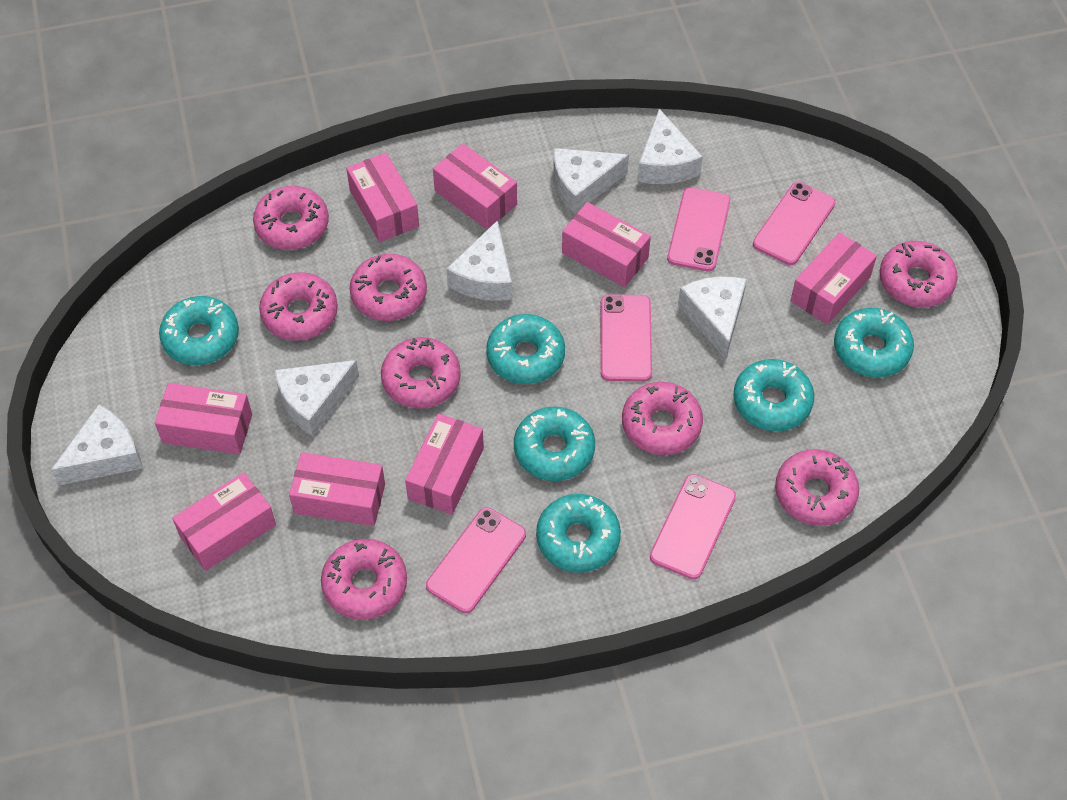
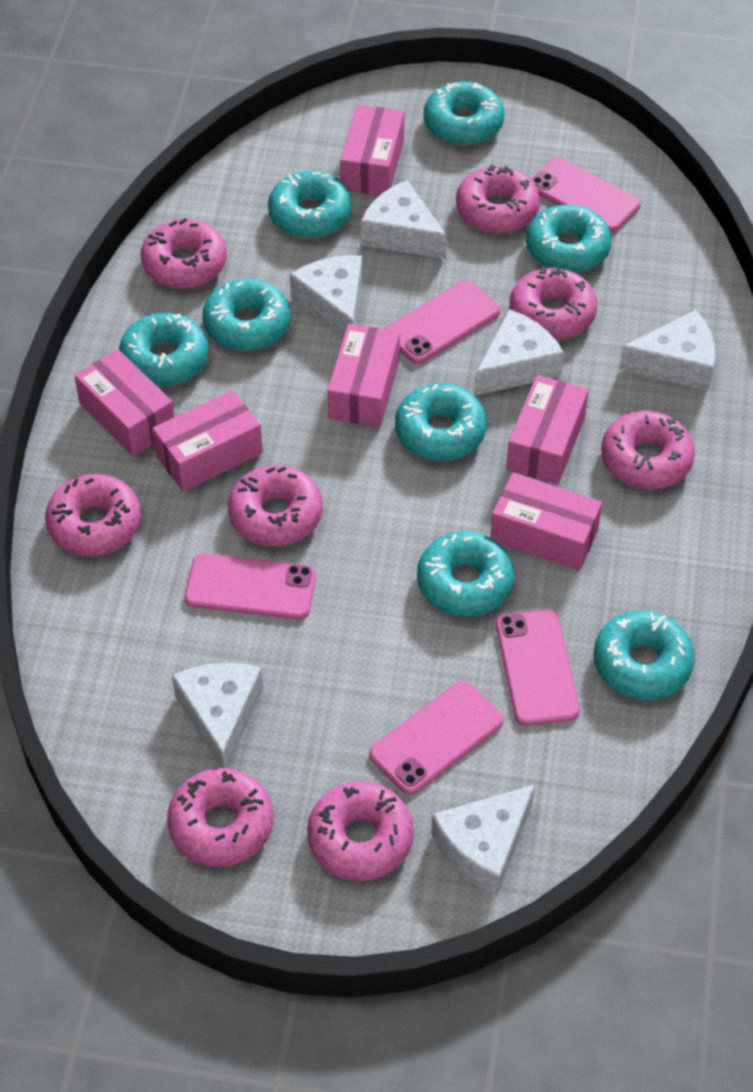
pink box: [155,383,252,454] [172,472,276,571] [289,452,385,526] [346,153,419,242] [405,414,484,515] [433,144,517,230] [562,202,651,287] [790,232,877,325] = 8 -> [74,349,175,457] [152,390,263,492] [328,324,400,427] [340,105,404,195] [491,473,602,571] [506,375,589,484] = 6
turquoise donut: [159,296,239,365] [486,314,565,384] [514,407,595,481] [536,494,621,573] [733,359,814,431] [834,308,914,377] = 6 -> [119,313,209,386] [202,279,291,351] [268,171,352,238] [395,383,487,461] [417,531,515,617] [424,82,504,145] [526,205,612,273] [593,610,695,700] = 8

